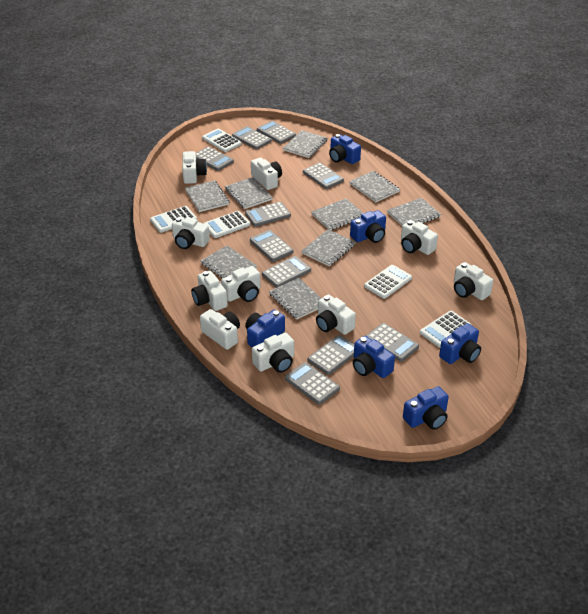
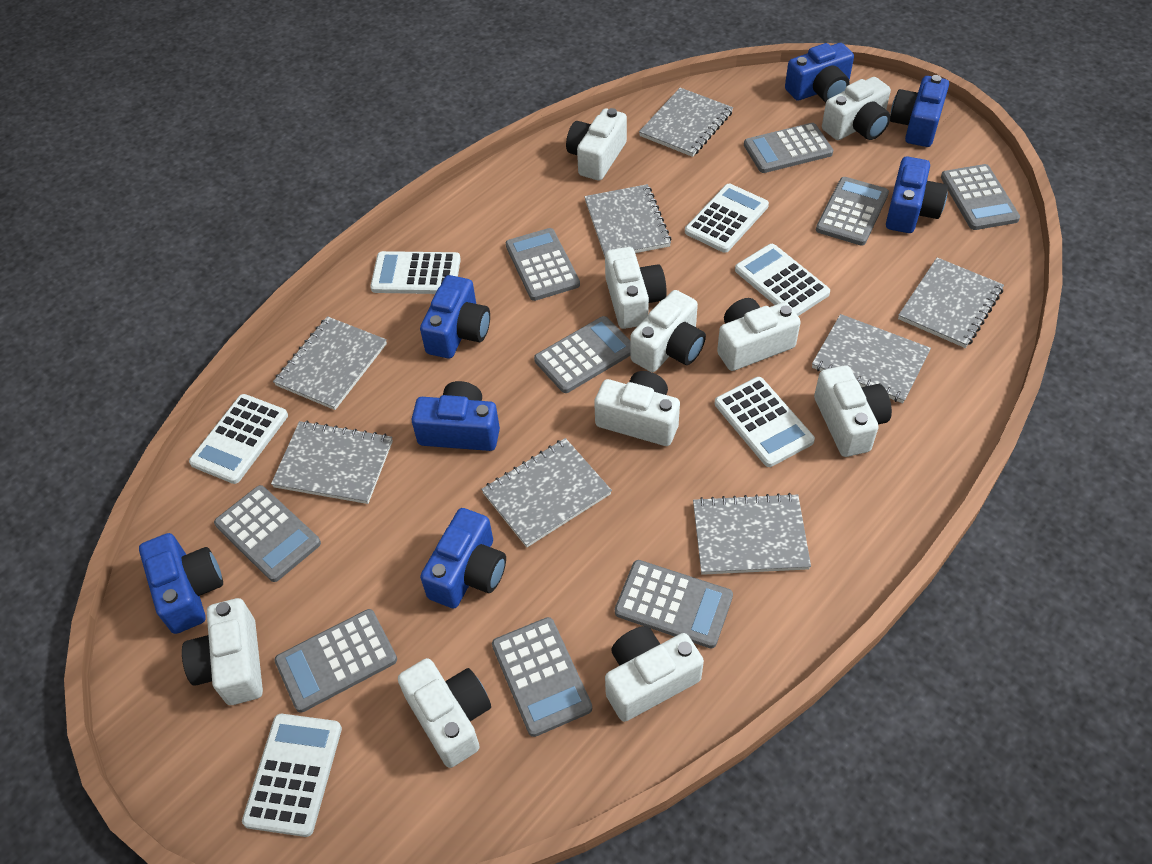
blue camera: [245,310,285,347] [329,134,361,164] [350,210,386,243] [353,336,395,378] [403,386,449,430] [439,323,481,364] = 6 -> [139,533,223,634] [412,381,500,451] [420,275,490,358] [420,508,506,608] [785,43,854,102] [886,156,948,233] [890,75,949,147] = 7
grey calculator: [196,146,234,171] [232,126,272,149] [245,202,291,227] [250,230,293,262] [257,121,296,144] [262,256,311,288] [285,362,340,405] [303,163,344,189] [307,335,354,375] [366,323,419,362] = 10 -> [214,485,321,582] [274,609,397,713] [492,617,592,737] [506,228,580,301] [534,316,631,393] [615,560,733,648] [744,123,833,173] [816,177,889,246] [941,164,1020,230] = 9
grey notebook: [185,180,229,212] [200,246,257,278] [225,177,273,209] [269,278,321,320] [283,130,327,158] [302,229,356,266] [311,198,364,230] [349,171,400,202] [387,198,441,226] = 9 -> [271,421,393,504] [273,316,387,410] [481,438,612,547] [584,184,672,257] [639,88,733,157] [693,493,811,575] [812,314,931,403] [898,258,1004,348] = 8
white calculator: [150,206,197,233] [202,128,241,152] [204,211,250,238] [364,265,412,299] [420,311,471,348] = 5 -> [189,394,288,484] [242,714,342,837] [370,251,461,294] [685,184,769,253] [715,377,815,467] [735,244,830,316] = 6

